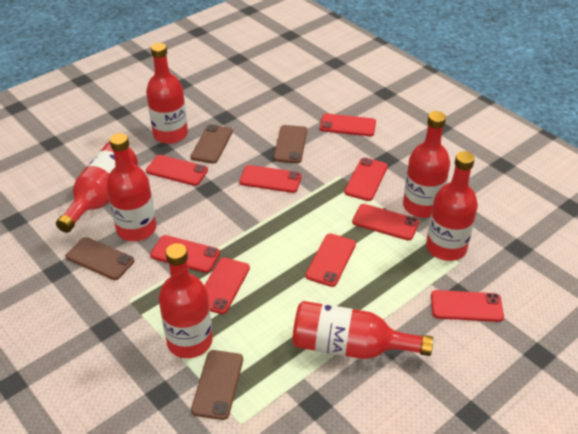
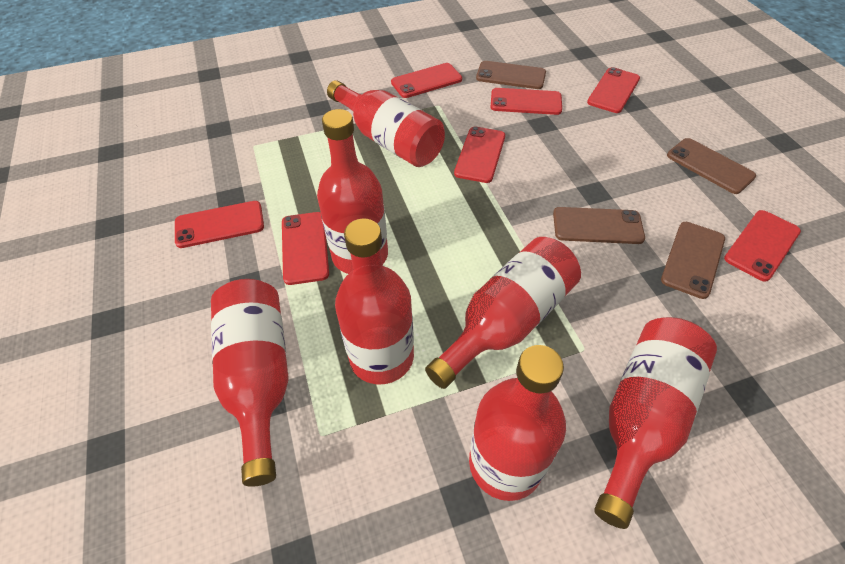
red phone: [146,155,208,186] [150,235,220,273] [204,257,250,314] [240,165,302,193] [305,233,356,287] [320,113,376,136] [344,158,388,201] [352,204,419,241] [431,290,504,322] = 9 -> [175,201,264,248] [282,212,329,285] [391,63,462,98] [454,126,505,183] [490,88,562,115] [587,67,640,113] [724,210,801,282] = 7

